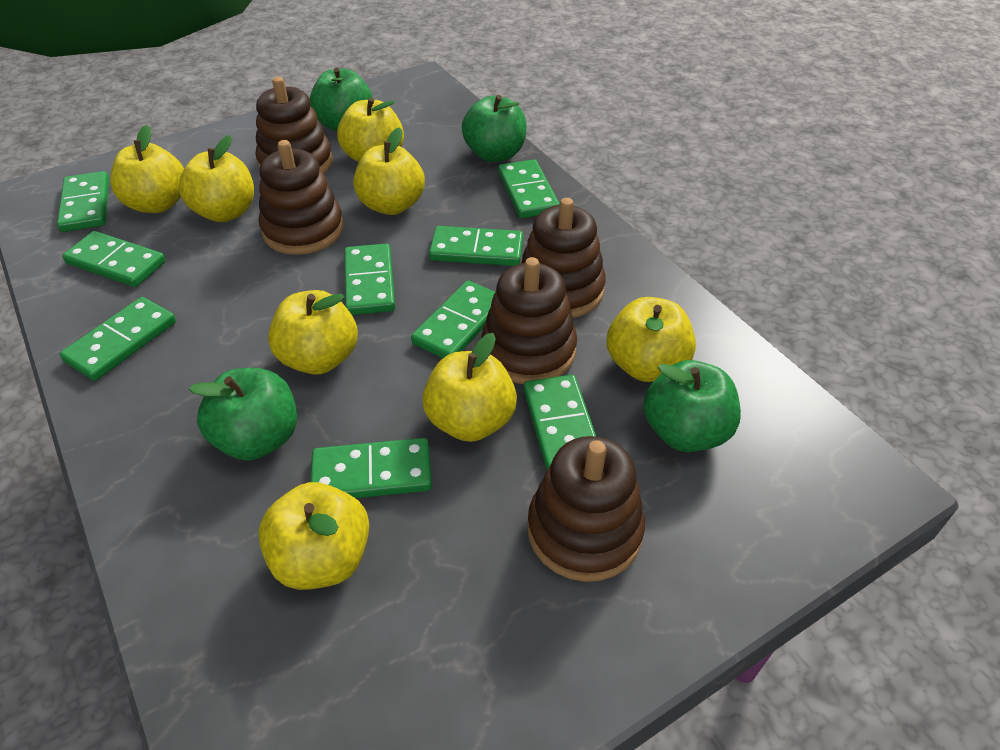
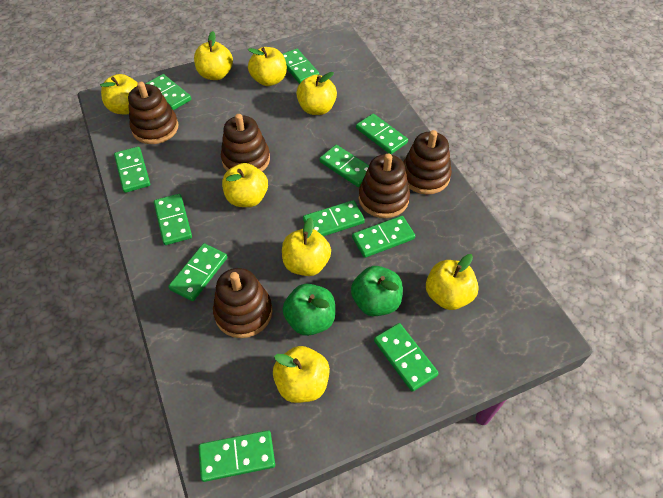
green apple: [189,368,297,460] [310,67,373,131] [462,95,527,162] [643,360,741,452] = 4 -> [282,284,335,336] [351,266,403,316] = 2
green domino: [57,171,109,232] [60,297,176,381] [62,231,166,287] [311,438,432,498] [344,243,395,315] [411,281,495,358] [429,226,523,266] [498,159,560,218] [524,375,596,470] = 9 -> [114,147,150,193] [145,74,191,110] [154,194,192,245] [168,243,227,301] [199,430,275,482] [283,49,319,84] [303,200,365,236] [319,145,369,187] [352,216,415,258] [356,114,408,154] [374,323,439,392] = 11

